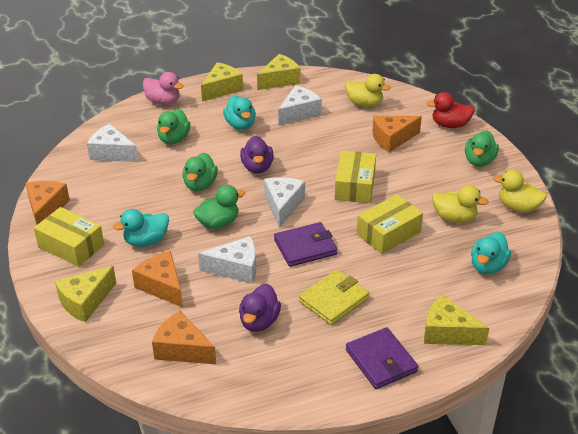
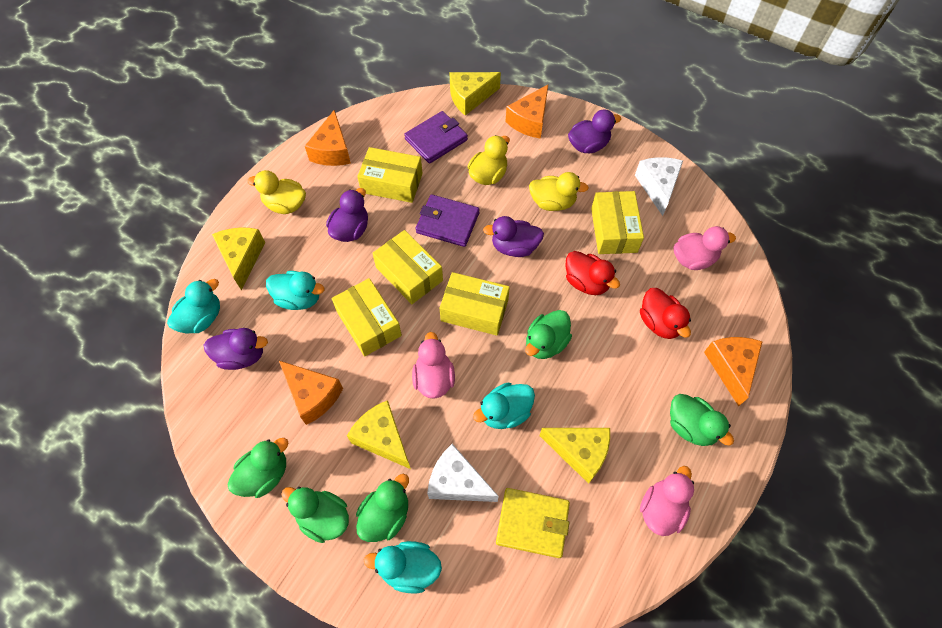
green duck: [157,109,191,144] [183,153,218,191] [193,185,245,229] [465,130,499,167] = 4 -> [228,438,288,498] [281,487,349,543] [356,474,409,542] [526,310,572,359] [670,394,734,446] = 5
pink duck: [142,72,183,105] = 1 -> [412,332,455,399] [640,466,694,536] [674,226,736,270] = 3
purple duck: [239,284,281,332] [240,136,274,174] = 2 -> [204,328,268,370] [326,188,368,242] [483,216,544,257] [568,109,621,154] = 4
red duck: [426,92,475,128] = 1 -> [566,251,620,295] [640,288,691,339] = 2
turquoise duck: [113,209,169,247] [223,96,256,130] [471,232,511,274] = 3 -> [167,279,220,333] [266,271,324,310] [364,541,442,594] [473,383,535,429] = 4
white cheese: [87,124,138,162] [198,236,256,284] [264,177,305,228] [278,85,322,126] = 4 -> [427,444,499,502] [635,157,683,216] = 2
yellow box: [34,207,104,267] [334,151,376,203] [357,194,423,254] = 3 -> [332,278,402,356] [357,147,423,203] [372,230,443,304] [439,272,510,336] [591,191,644,254] = 5

